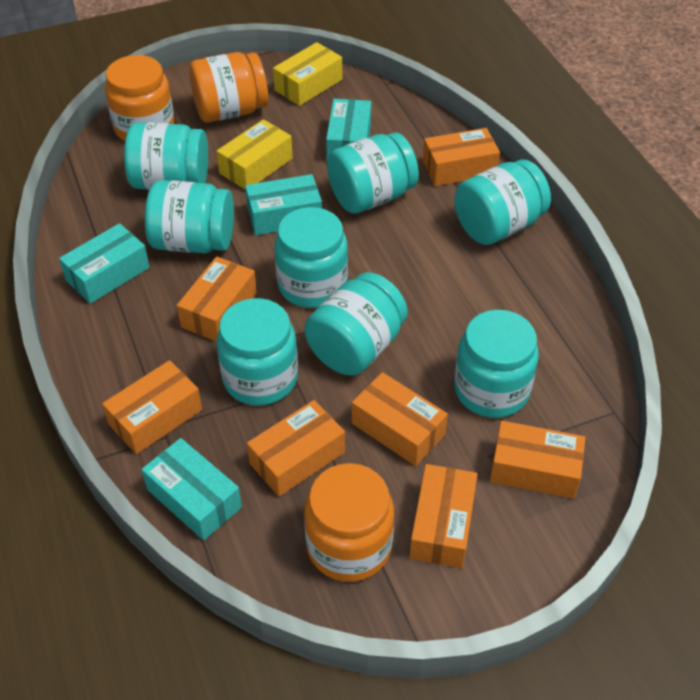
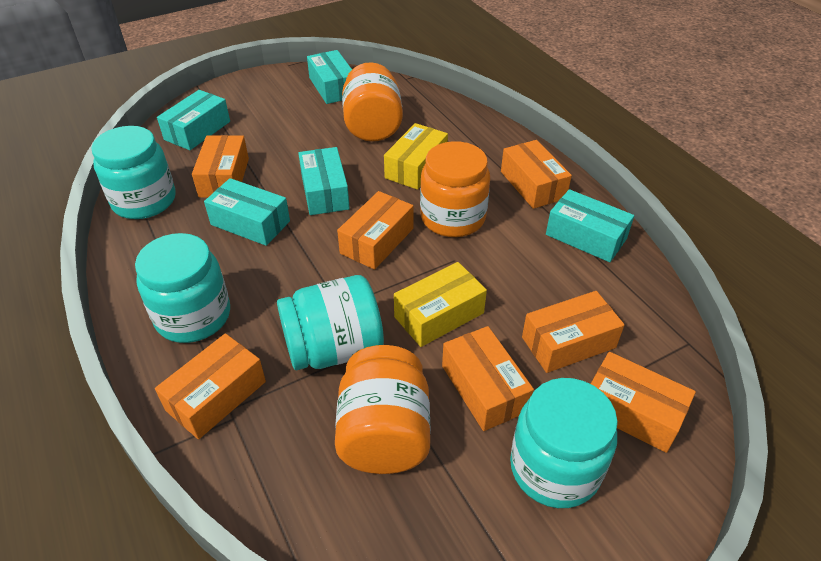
turquoise box: [59,223,150,304] [141,438,242,541] [245,174,322,235] [326,99,371,160] = 4 -> [157,90,230,150] [204,178,290,246] [298,147,350,215] [307,50,352,104] [546,189,634,262] = 5
turquoise jar: [124,122,208,190] [145,180,234,253] [217,298,298,406] [275,207,348,308] [305,272,408,375] [327,132,419,214] [454,159,551,245] [454,310,539,418] = 8 -> [91,126,176,219] [135,233,230,343] [277,275,384,370] [510,378,618,508] = 4

